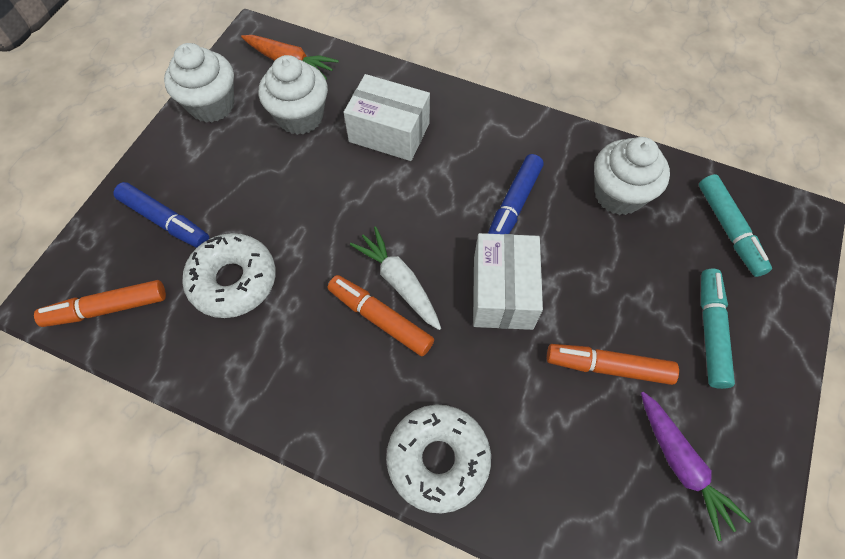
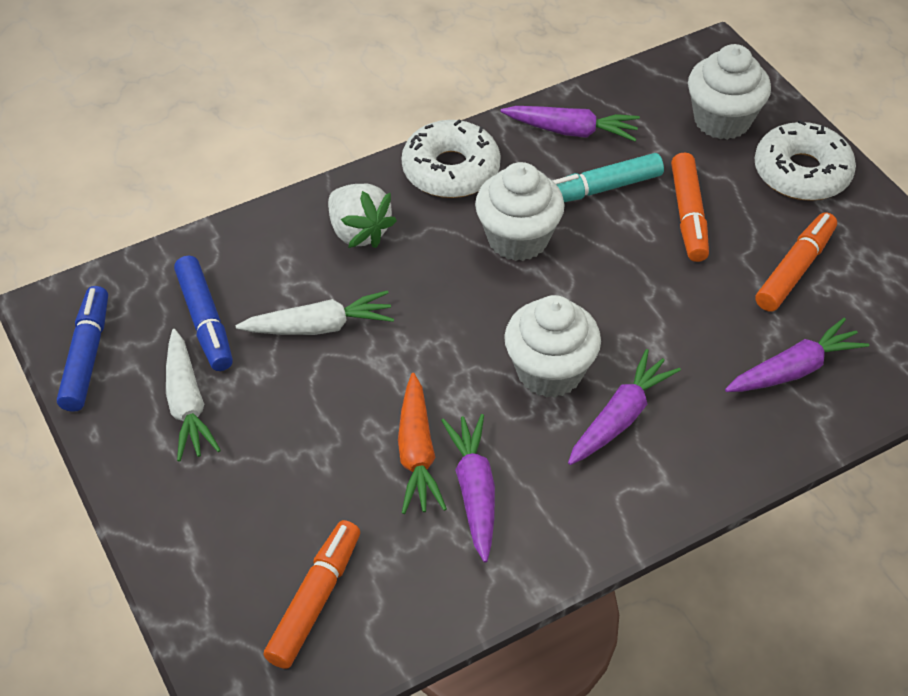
purple carrot: [641,392,751,541] = 1 -> [441,414,495,562] [501,106,640,141] [568,349,681,465] [725,318,869,392] = 4
turquoise marker: [699,174,772,277] [701,269,735,389] = 2 -> [552,153,664,202] = 1
white box: [344,74,430,161] [473,233,543,330] = 2 -> none = 0
white carrot: [350,227,441,330] = 1 -> [166,329,221,462] [235,290,394,335] = 2
white strawberry: none = 0 -> [328,184,397,248] = 1

